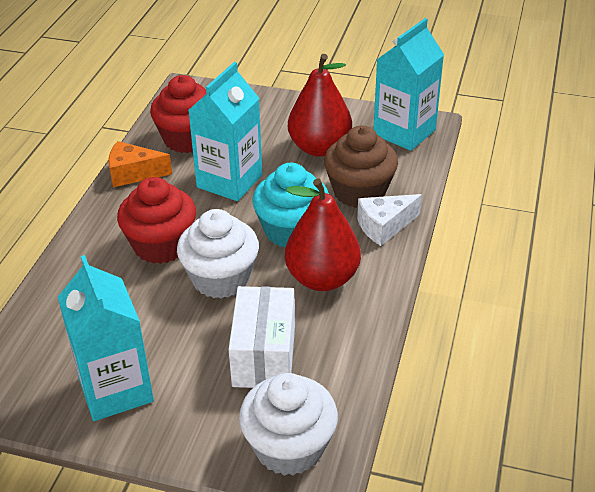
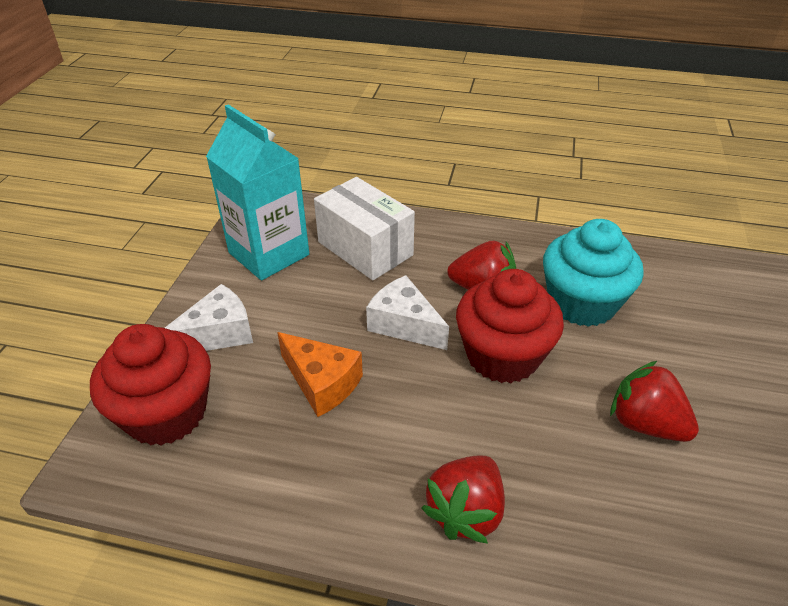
brown cupcake: [324,125,398,208] = 1 -> none = 0
red pear: [285,178,361,291] [288,54,352,157] = 2 -> none = 0
red strawberry: none = 0 -> [421,455,505,544] [447,241,516,290] [610,361,699,442] = 3
turquoise carton: [58,255,154,421] [188,62,262,201] [373,18,444,151] = 3 -> [206,104,309,281] = 1
white cheese: [357,194,422,246] = 1 -> [165,284,253,351] [366,275,449,350] = 2
white cupcake: [177,209,259,299] [239,373,338,476] = 2 -> none = 0

